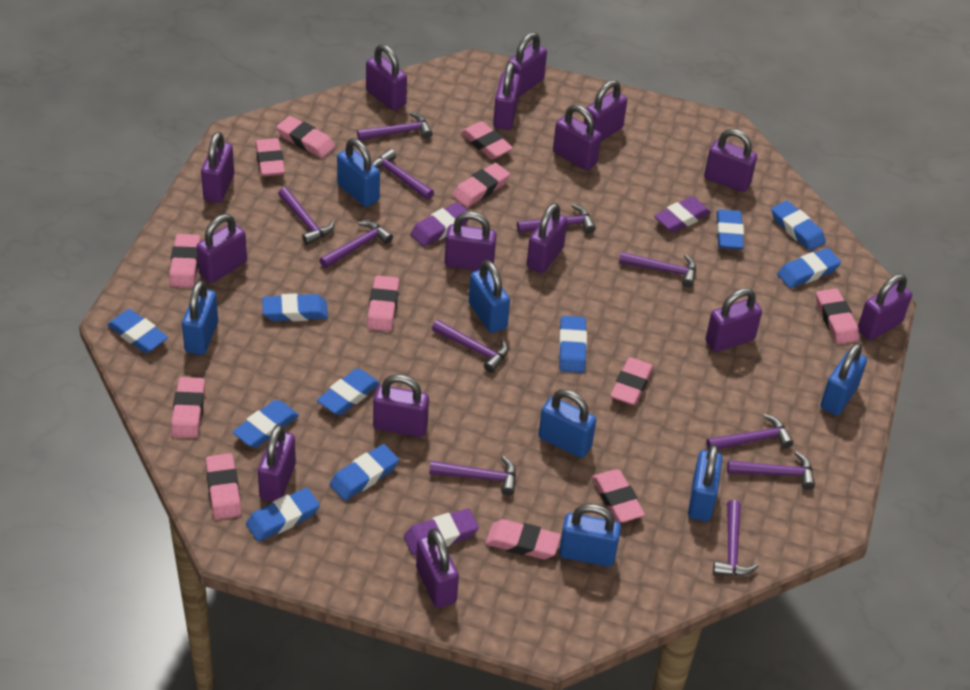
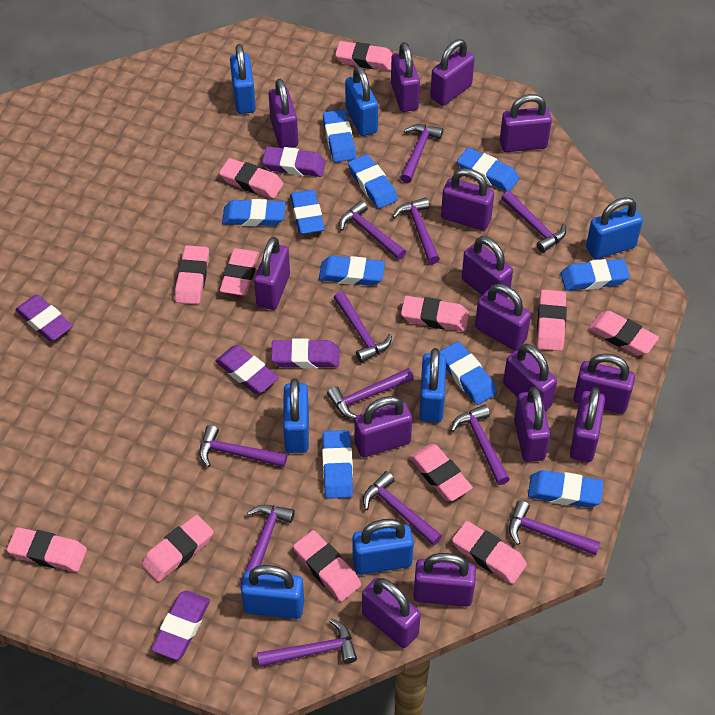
purple eraser: [404,508,479,556] [410,202,469,247] [654,196,711,233] = 3 -> [15,295,73,342] [151,590,210,660] [215,345,279,394] [262,146,326,177] [271,339,339,369] = 5
purple hammer: [278,187,335,245] [320,221,393,268] [357,112,433,141] [372,149,434,200] [429,456,516,495] [432,320,508,373] [517,204,596,234] [619,252,696,287] [706,414,794,450] [713,500,759,576] [727,451,815,490] = 11 -> [199,425,287,467] [240,505,295,585] [257,619,357,667] [327,368,414,419] [334,291,392,363] [339,200,406,260] [363,471,442,546] [393,197,440,264] [400,124,443,183] [451,404,510,485] [501,191,566,253] [509,500,600,555] = 12

